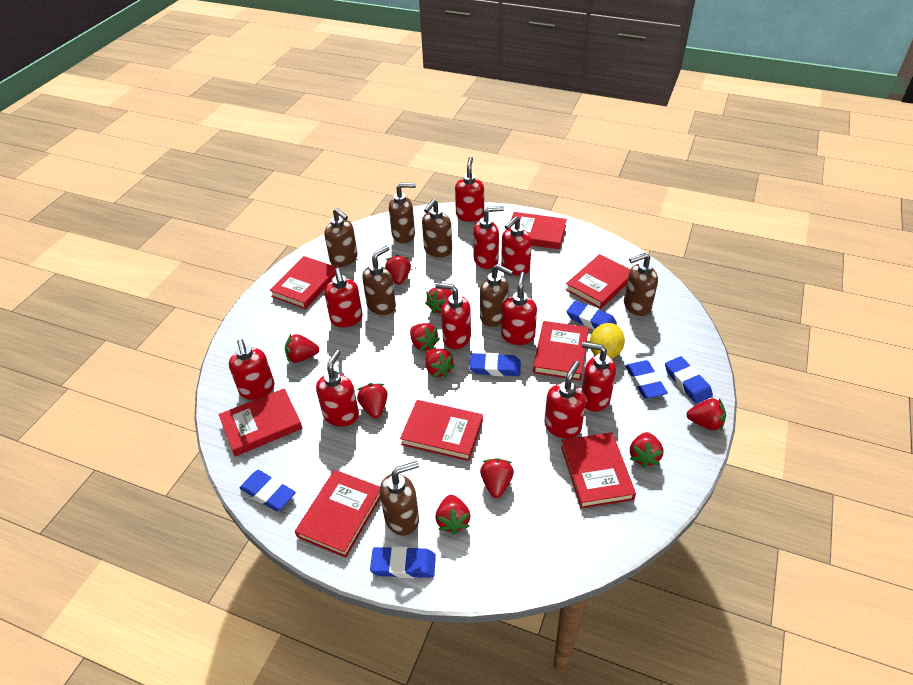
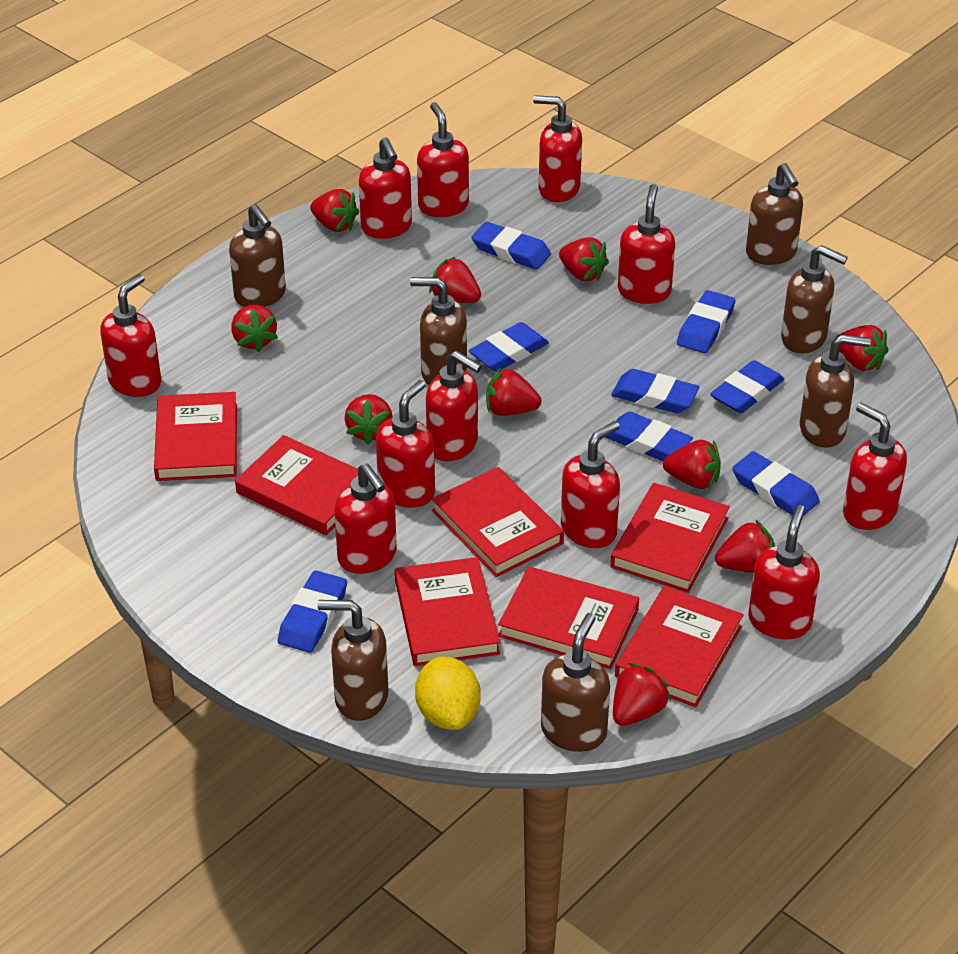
blue eraser: [240,470,296,511] [370,546,436,578] [469,353,521,376] [566,301,617,329] [625,360,668,398] [665,356,713,404] = 6 -> [278,571,347,653] [469,322,549,372] [471,222,551,270] [605,412,693,461] [611,369,699,413] [677,290,735,353] [710,360,784,413] [732,451,820,516] = 8
red book: [219,388,302,456] [269,256,337,309] [295,470,380,558] [400,400,483,461] [510,212,567,249] [533,321,589,380] [561,432,636,509] [565,254,630,309] = 8 -> [154,392,237,481] [235,435,358,535] [395,557,500,666] [432,467,564,577] [498,567,639,669] [610,483,730,593] [615,586,744,707] = 7
red soap dispenser: [229,339,274,400] [316,350,359,426] [325,268,363,327] [435,283,471,349] [455,157,484,222] [473,206,504,269] [501,216,532,276] [501,272,537,345] [544,361,586,439] [581,342,616,412] = 10 -> [100,274,161,397] [334,463,397,574] [359,137,412,239] [376,380,435,508] [417,102,469,217] [426,351,482,461] [533,95,582,202] [561,421,620,548] [618,184,675,304] [748,505,820,639] [843,403,907,530] = 11

